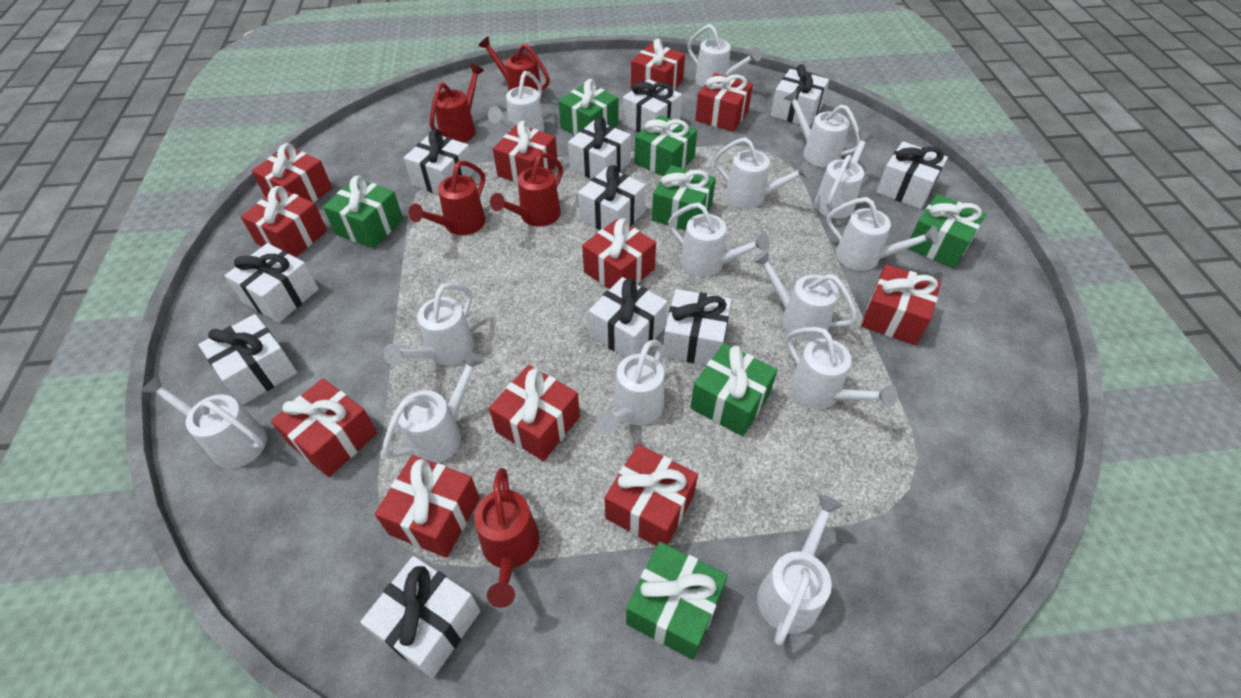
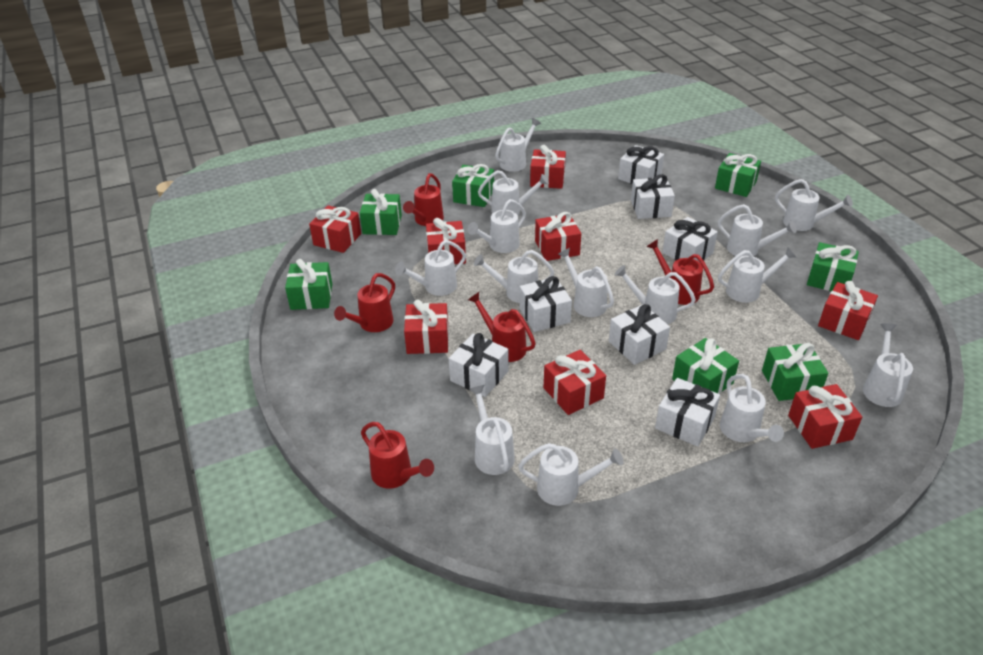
red gift: [241,186,327,257] [251,143,332,202] [271,378,377,477] [375,455,480,558] [489,365,580,461] [493,121,558,183] [582,219,656,289] [605,444,698,546] [631,38,685,90] [695,73,753,132] [861,264,941,345] = 11 -> [309,205,361,253] [404,300,449,354] [426,218,466,264] [530,145,566,189] [535,212,581,261] [544,350,606,415] [788,384,862,449] [818,281,878,340] = 8
white gift: [198,314,297,405] [225,243,319,323] [360,556,480,678] [404,129,474,195] [568,117,631,179] [578,165,646,230] [588,277,668,358] [623,79,682,133] [663,289,731,365] [770,64,829,127] [876,141,948,209] = 11 -> [449,333,509,397] [519,276,572,332] [609,304,670,365] [618,145,664,184] [631,174,675,219] [655,378,720,447] [662,217,718,261] = 7

